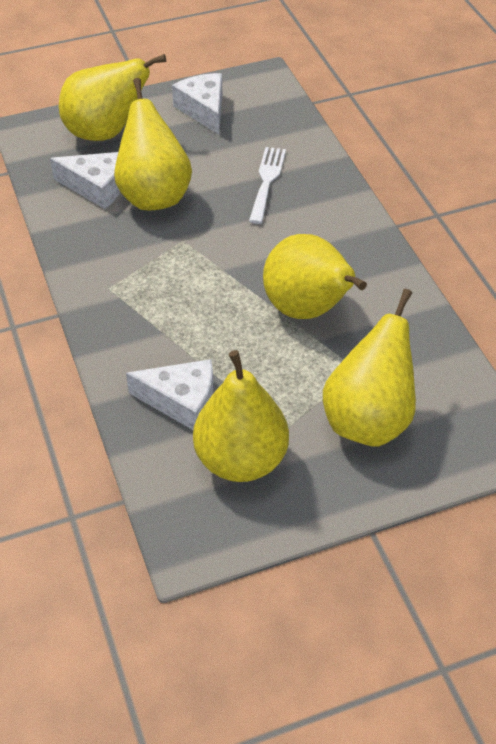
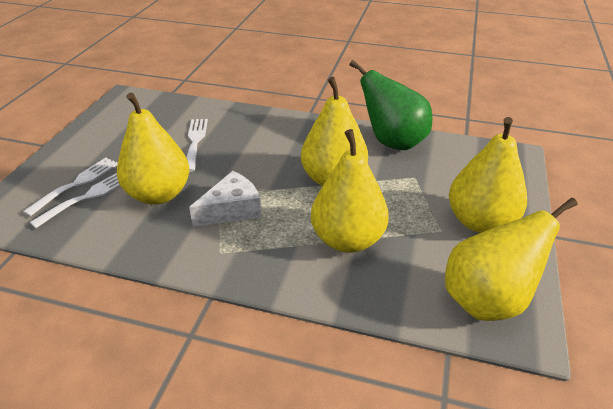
green pear: none = 0 -> [350,60,432,150] = 1
white cheese: [50,152,120,209] [126,359,214,430] [172,73,222,135] = 3 -> [189,171,261,227] = 1
white fork: [249,147,286,224] = 1 -> [23,158,118,216] [30,173,120,228] [187,119,208,172] = 3

